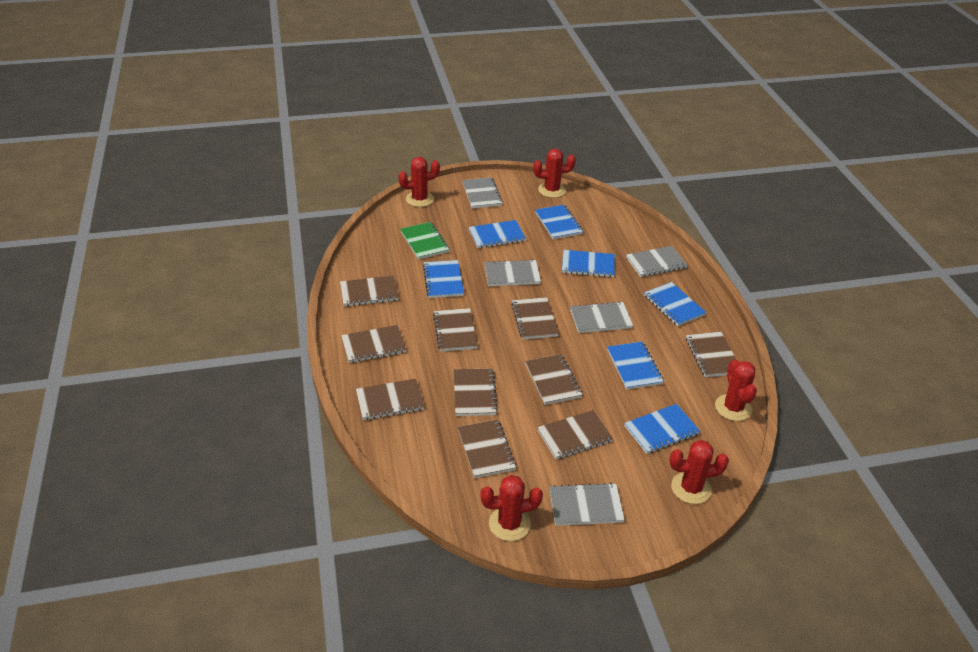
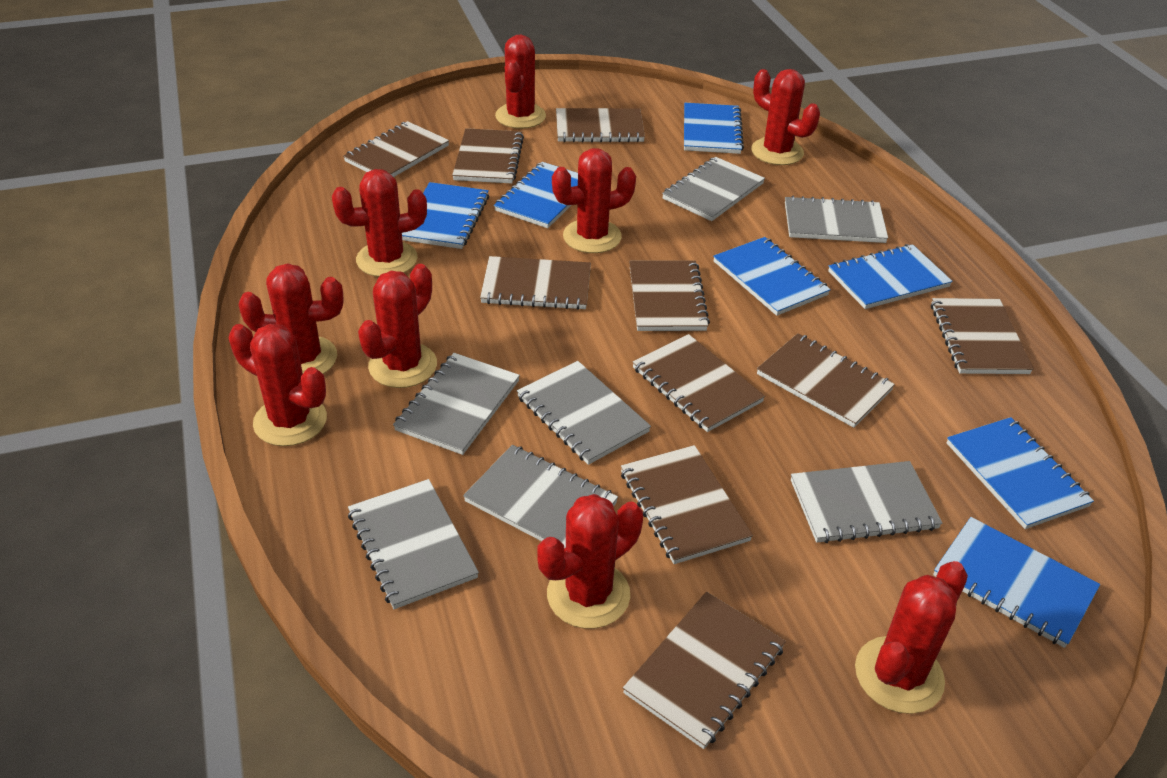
green notebook: [400,222,450,260] = 1 -> none = 0
grey notebook: [462,177,503,208] [484,259,541,286] [549,483,625,526] [570,301,633,333] [626,246,688,277] = 5 -> [348,479,479,609] [393,353,520,455] [463,445,618,548] [517,361,651,465] [662,157,765,221] [785,196,888,243] [791,461,943,543] = 7
red cactus: [399,157,440,207] [480,475,543,541] [533,149,576,198] [669,440,729,504] [715,359,757,421] = 5 -> [229,324,327,446] [238,263,344,374] [332,169,427,277] [358,264,437,388] [495,35,546,129] [537,494,643,629] [552,148,636,253] [751,69,820,165] [855,561,968,714] = 9

